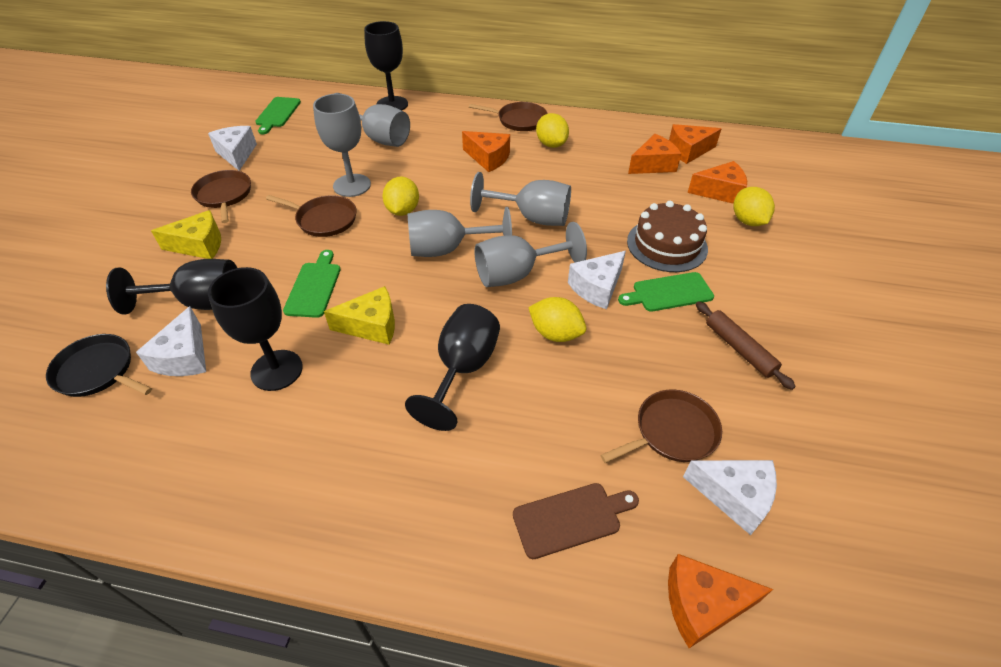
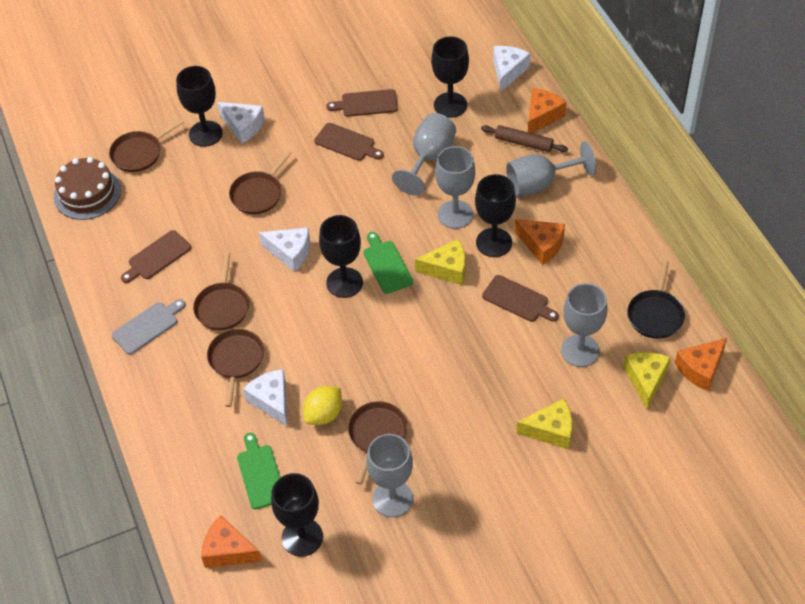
black goblet: [106,259,237,315] [208,267,303,391] [364,21,408,111] [405,304,500,431] = 4 -> [176,66,223,147] [271,473,323,557] [319,215,363,298] [431,36,469,118] [475,174,516,257] = 5
brown cutting board: [513,483,639,559] = 1 -> [121,230,191,283] [314,123,384,161] [326,89,398,117] [482,275,559,322] = 4
brown pan: [191,170,251,223] [266,195,357,237] [469,102,547,131] [601,389,722,463] = 4 -> [109,119,184,172] [193,253,249,330] [207,329,264,407] [229,150,292,214] [348,401,408,484] = 5
green cutting board: [255,97,301,134] [283,250,341,318] [618,272,714,312] = 3 -> [237,433,280,509] [363,232,413,294] = 2
grey cutting board: none = 0 -> [112,299,185,355] = 1
orange cheese: [462,131,510,172] [628,134,682,174] [668,554,773,648] [669,124,721,164] [687,161,747,204] = 5 -> [201,515,262,568] [515,219,565,265] [528,88,566,133] [675,338,727,391] = 4
yellow cheese: [151,210,221,259] [324,286,395,345] = 2 -> [415,239,465,285] [516,398,572,449] [623,352,671,409] = 3
yellow lemon: [382,176,419,216] [528,297,586,342] [536,113,569,148] [733,187,775,226] = 4 -> [303,386,342,425] = 1

